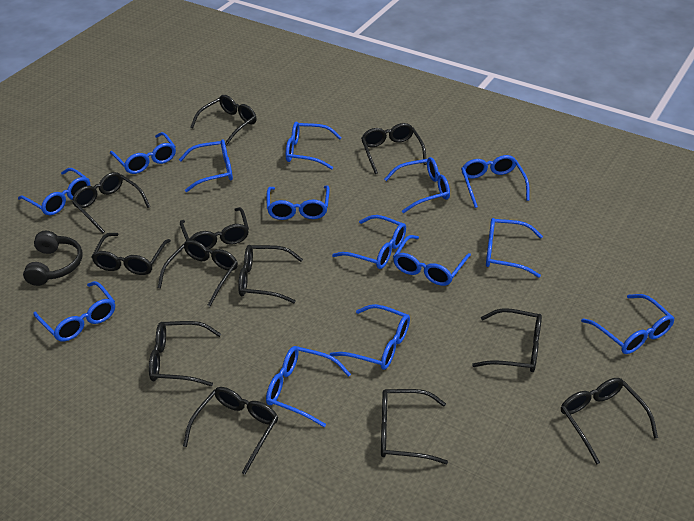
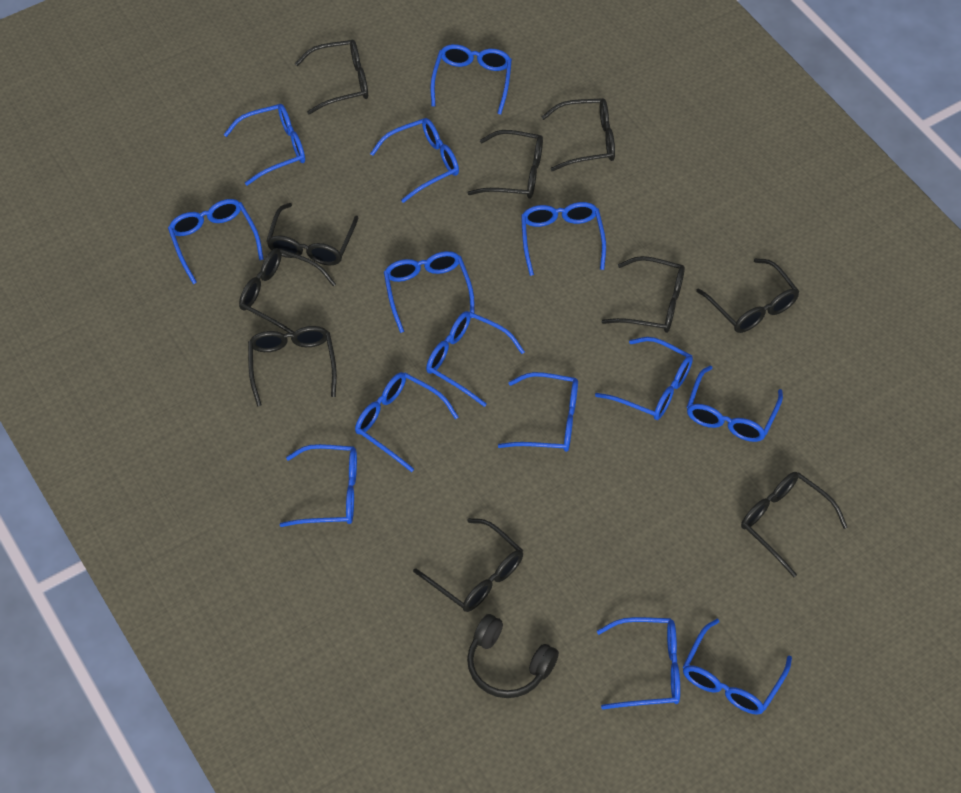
black glasses: [72,172,150,234] [92,233,171,275] [149,321,221,386] [158,240,238,306] [180,207,249,249] [183,387,278,475] [190,95,257,146] [238,245,303,303] [361,123,427,174] [381,389,448,464] [472,308,542,372] [561,378,658,464] = 12 -> [239,248,336,333] [248,326,337,406] [267,203,358,265] [295,40,368,115] [413,518,523,612] [468,130,543,199] [542,98,615,171] [601,256,685,333] [696,258,800,333] [741,472,847,577] = 10

